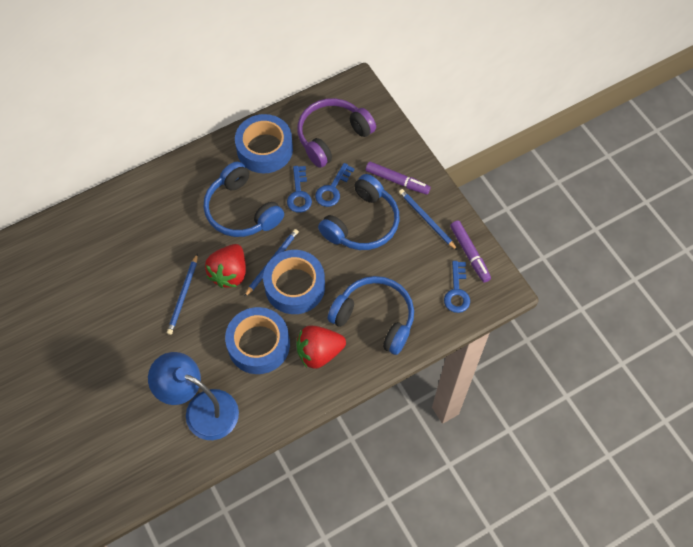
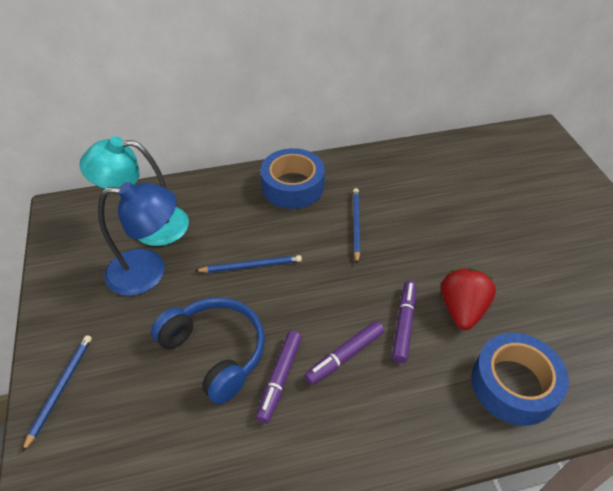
blue headphones: [204,162,284,237] [318,174,400,250] [328,276,414,355] = 3 -> [151,297,265,404] = 1
blue key: [287,166,312,213] [315,163,354,207] [444,261,470,313] = 3 -> none = 0
blue tape: [225,307,290,374] [235,114,293,173] [263,250,325,314] = 3 -> [260,148,325,209] [472,333,569,426] = 2
purple headphones: [297,98,376,168] = 1 -> none = 0
purple marker: [366,162,431,195] [450,221,491,283] = 2 -> [256,331,302,423] [304,321,384,385] [392,281,416,363] = 3
red strawberry: [205,244,246,288] [296,326,346,369] = 2 -> [441,268,496,330] = 1
turquoise lamp: none = 0 -> [79,136,189,246] = 1

